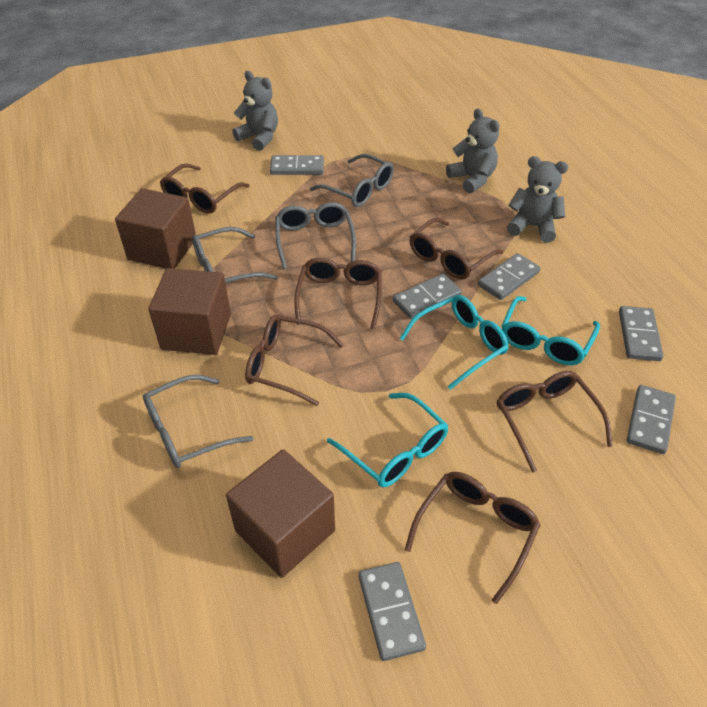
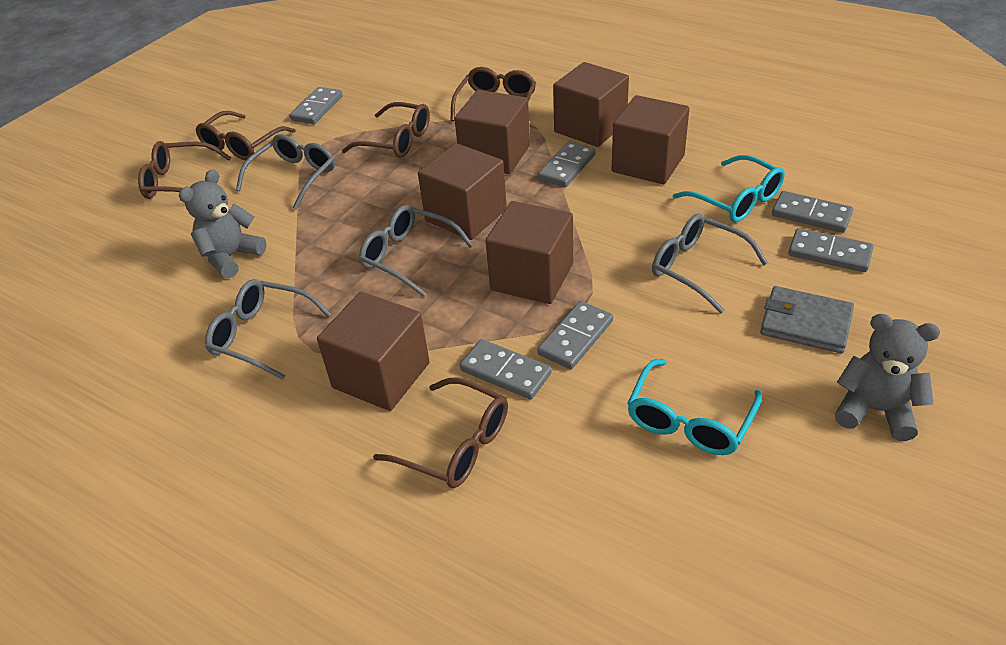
brown cube: [115,188,196,269] [148,268,231,355] [226,449,335,578] = 3 -> [317,292,430,411] [418,143,507,240] [454,90,530,174] [486,201,573,304] [553,62,629,147] [612,95,689,184] = 6
brown glasses: [160,164,250,214] [245,315,344,406] [294,258,382,330] [405,472,541,604] [410,218,503,280] [497,371,613,472] = 6 -> [138,141,231,199] [196,111,296,160] [342,102,430,158] [373,378,508,488] [451,67,536,121] = 5
grey teddy bear: [232,71,278,151] [446,108,499,194] [507,156,568,243] = 3 -> [179,170,266,278] [835,314,940,441] = 2
grey wallet: none = 0 -> [760,286,854,354] = 1
turquoise glasses: [327,393,448,487] [400,295,509,390] [502,296,600,365] = 3 -> [627,359,762,455] [673,155,785,222] = 2

